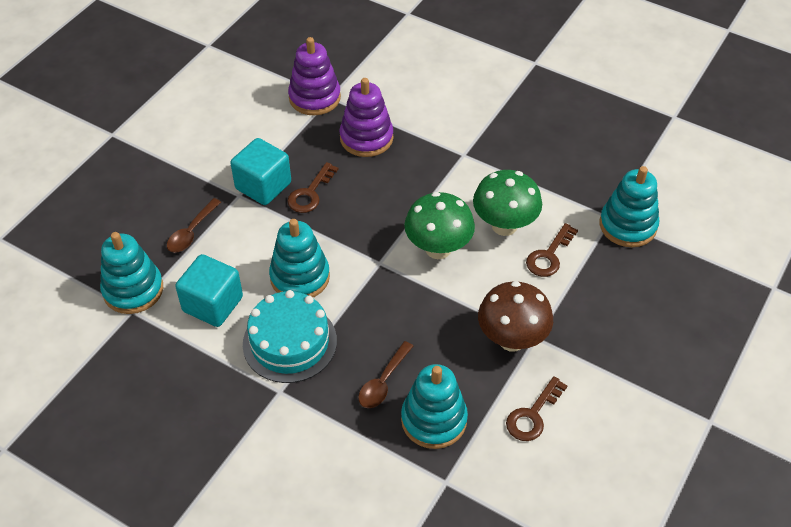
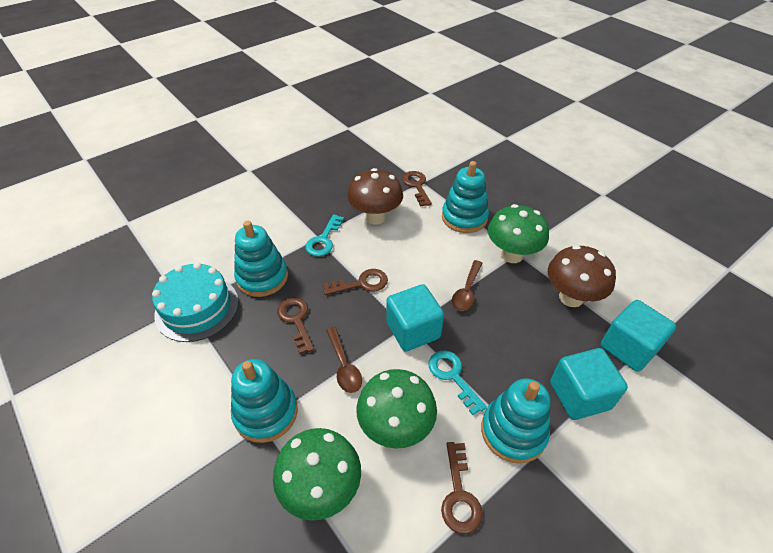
brown key: [287,162,338,213] [506,376,568,441] [526,223,578,277] = 3 -> [277,298,314,354] [323,269,388,295] [402,171,432,207] [441,442,483,534] = 4
brown mushroom: [478,281,553,351] = 1 -> [347,168,403,224] [548,245,616,307] = 2
green mushroom: [404,192,475,259] [473,170,542,236] = 2 -> [273,428,361,520] [356,369,437,449] [488,204,549,263] = 3
purple stacking toy: [288,37,341,116] [339,78,393,157] = 2 -> none = 0
turquoise cube: [175,254,243,327] [230,138,291,205] = 2 -> [386,284,444,352] [550,348,628,420] [601,300,676,372] = 3
turquoise key: none = 0 -> [305,214,344,256] [428,350,487,415] = 2

